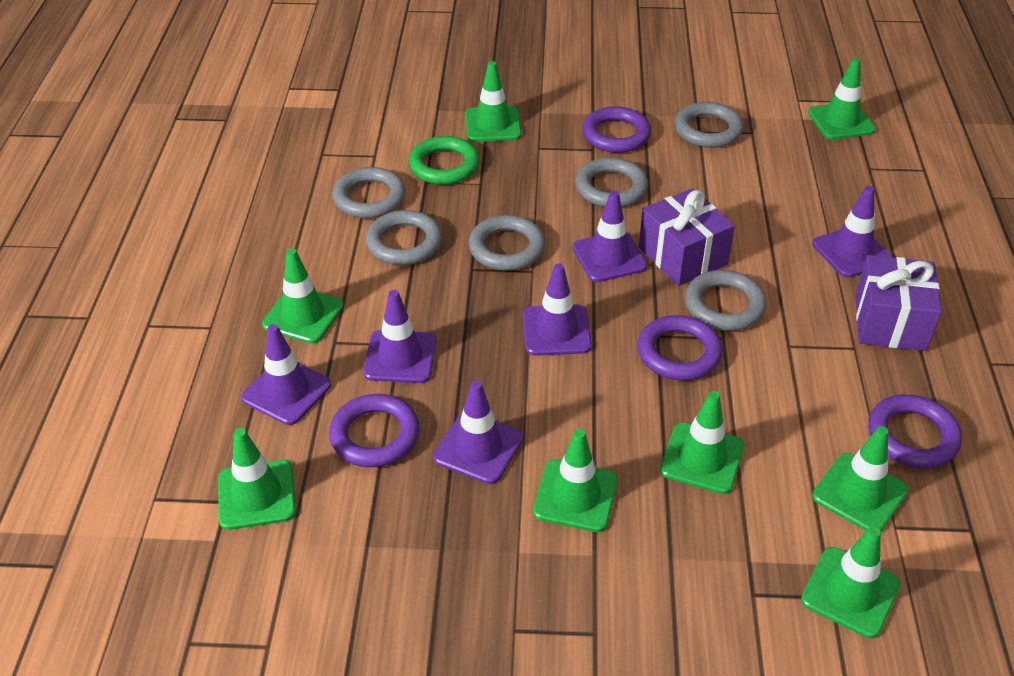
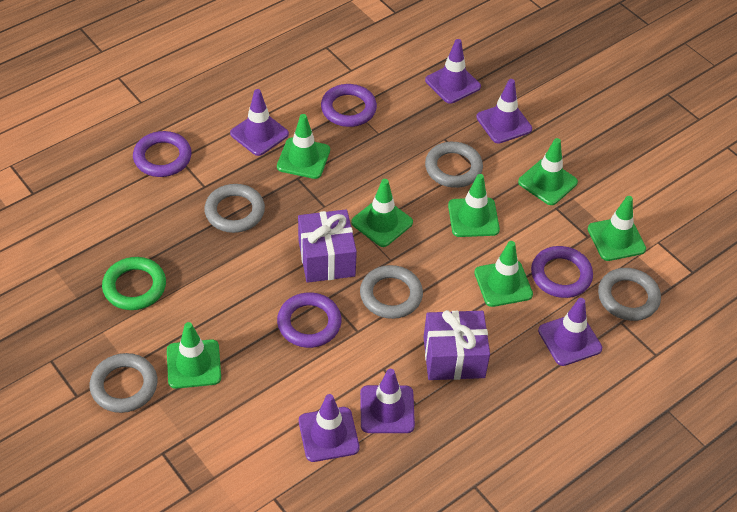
green traffic cone: [218,428,296,530] [262,248,344,343] [465,61,521,142] [533,429,618,532] [660,391,744,494] [801,526,901,638] [808,58,876,140] [812,426,908,531] = 8 -> [167,322,221,389] [277,114,330,179] [351,179,413,247] [448,174,500,237] [474,241,533,307] [518,138,578,205] [588,196,646,261] = 7
grey ring: [332,167,406,218] [366,210,442,265] [468,215,545,271] [575,157,648,207] [674,102,743,148] [685,270,767,331] = 6 -> [90,353,157,413] [204,184,265,233] [360,265,423,319] [425,142,483,188] [598,268,661,321] = 5

